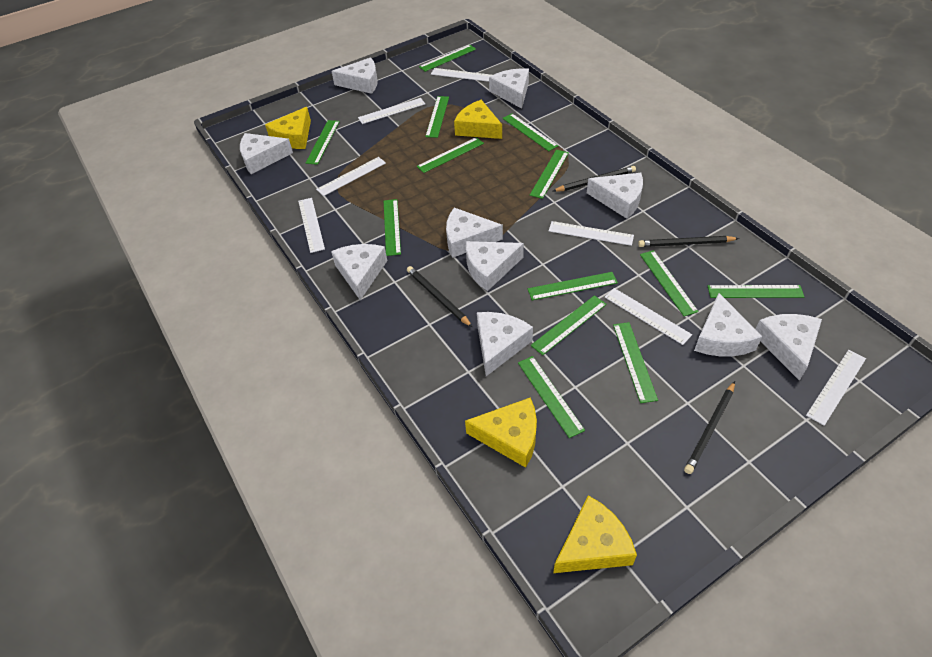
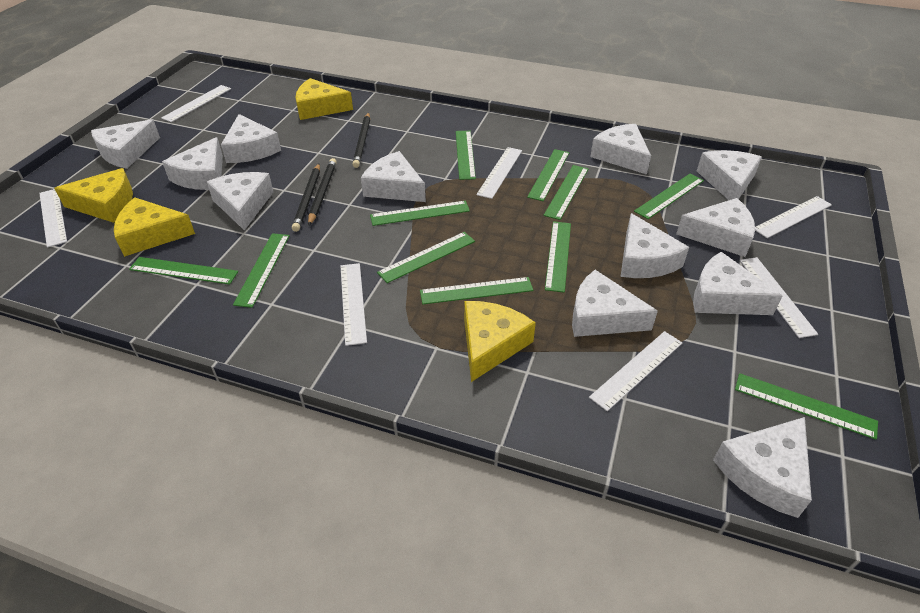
black pencil: [407,266,472,327] [553,166,636,192] [638,236,739,247] [684,381,735,474] = 4 -> [292,164,320,232] [308,158,337,225] [352,112,370,168] = 3
green ruler: [306,120,340,165] [384,199,401,256] [417,137,484,173] [419,45,476,72] [425,96,449,138] [502,113,558,151] [518,356,585,438] [528,272,618,300] [530,150,569,199] [531,295,607,355] [613,322,658,403] [640,250,699,316] [708,285,804,298] = 13 -> [129,257,238,284] [233,233,290,308] [370,201,470,226] [377,232,475,283] [420,277,533,304] [456,131,476,180] [527,149,569,201] [544,165,588,220] [545,221,571,293] [634,174,704,219] [735,373,878,440] = 11
white cheese: [240,133,293,174] [331,57,378,94] [331,244,387,300] [446,208,503,258] [466,241,524,291] [477,312,533,376] [489,68,529,109] [587,173,643,219] [694,293,762,356] [755,314,822,381] = 10 -> [91,119,160,169] [162,137,223,190] [207,172,273,231] [221,114,281,163] [361,151,426,202] [572,270,658,337] [590,124,651,175] [621,213,689,278] [676,198,755,257] [693,252,782,315] [697,150,762,200] [713,417,812,518] = 12

